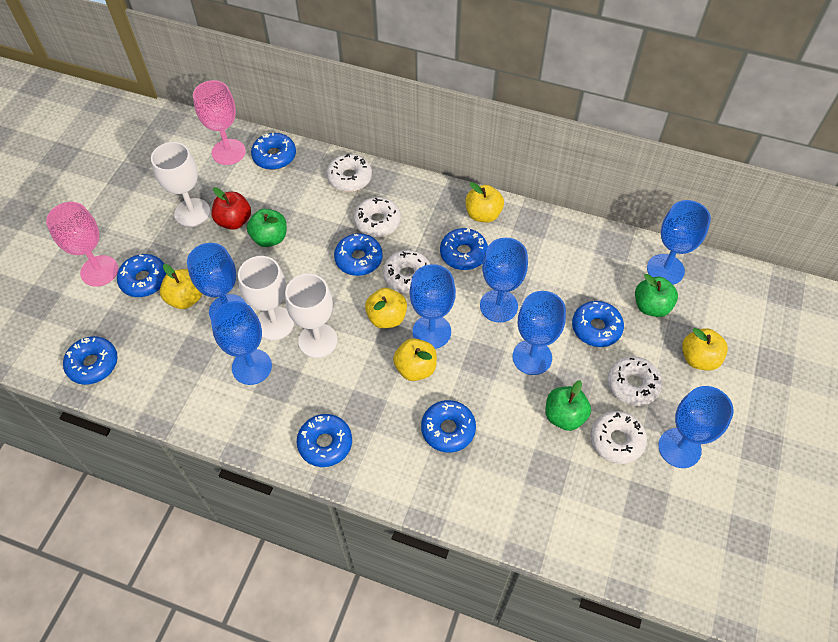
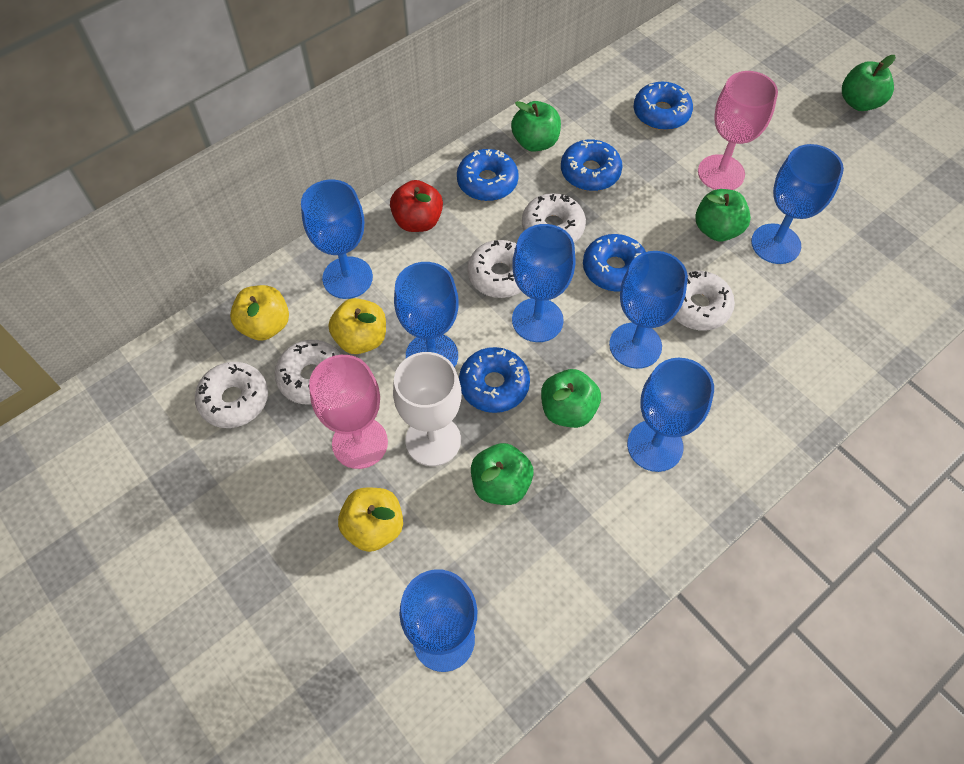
blue donut: [63,336,118,385] [117,254,166,297] [251,132,296,170] [297,414,352,467] [334,233,383,276] [421,400,476,453] [440,228,488,270] [572,301,624,347] = 8 -> [457,149,519,201] [459,347,530,413] [561,140,623,191] [583,234,646,292] [634,82,693,130] = 5
green apple: [247,209,287,247] [545,380,591,431] [635,274,678,317] = 3 -> [471,443,534,505] [511,101,561,152] [541,369,601,428] [695,189,751,241] [842,55,896,111] = 5
white goblet: [151,142,210,227] [238,256,294,340] [285,274,338,358] = 3 -> [393,352,461,466] = 1
yellow apple: [160,264,202,309] [365,288,407,328] [393,338,437,381] [465,182,504,223] [682,328,728,371] = 5 -> [230,285,289,341] [329,298,386,354] [338,488,403,552] = 3

